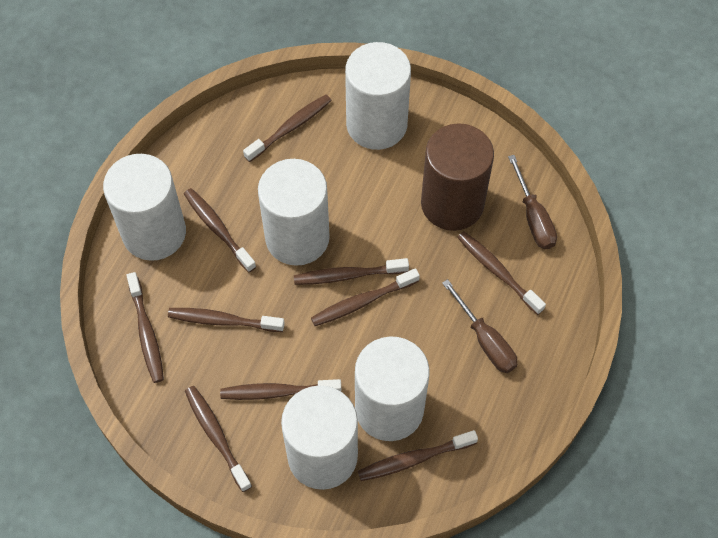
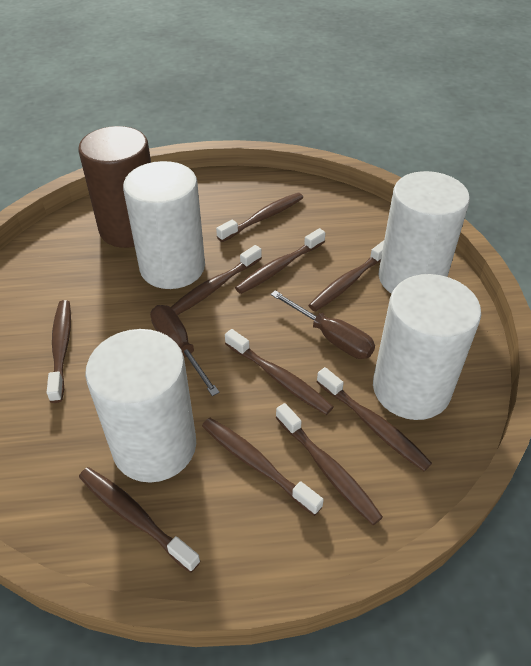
white cylinder: [103,154,186,261] [258,159,330,266] [281,386,358,490] [345,42,411,150] [355,336,430,441] = 5 -> [85,329,196,483] [123,161,205,289] [373,274,481,420] [379,171,470,294] = 4

